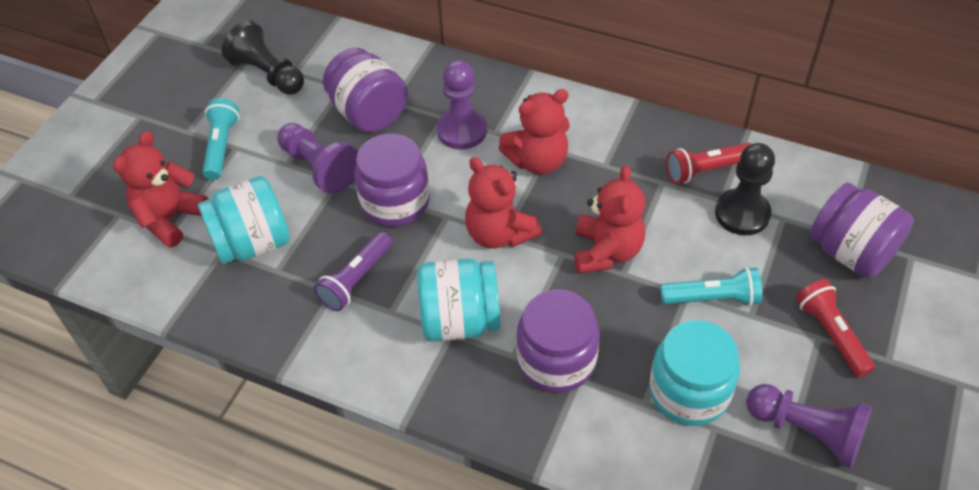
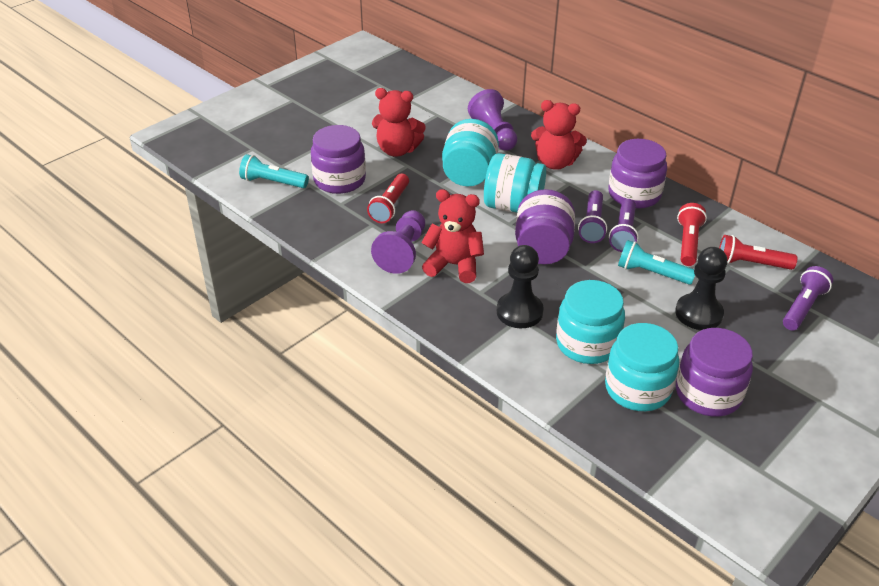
purple flashlight: [314,232,392,311] = 1 -> [578,190,607,243] [609,199,639,252] [783,266,833,330] = 3
purple pawn: [277,123,358,194] [437,60,487,150] [746,384,872,469] = 3 -> [371,210,425,274] [468,89,518,151] = 2
red flashlight: [666,143,751,184] [796,279,875,377] = 2 -> [367,174,409,223] [677,203,707,266] [719,235,797,270] = 3
red teddy bear: [113,131,209,248] [465,157,542,249] [498,89,570,175] [574,165,645,274] = 4 -> [372,88,426,157] [421,189,484,283] [531,100,587,170] = 3
turquoise jar: [198,176,290,264] [417,258,500,342] [649,320,740,426] = 3 -> [442,119,499,186] [484,153,546,212] [556,280,625,364] [605,323,679,411] = 4

